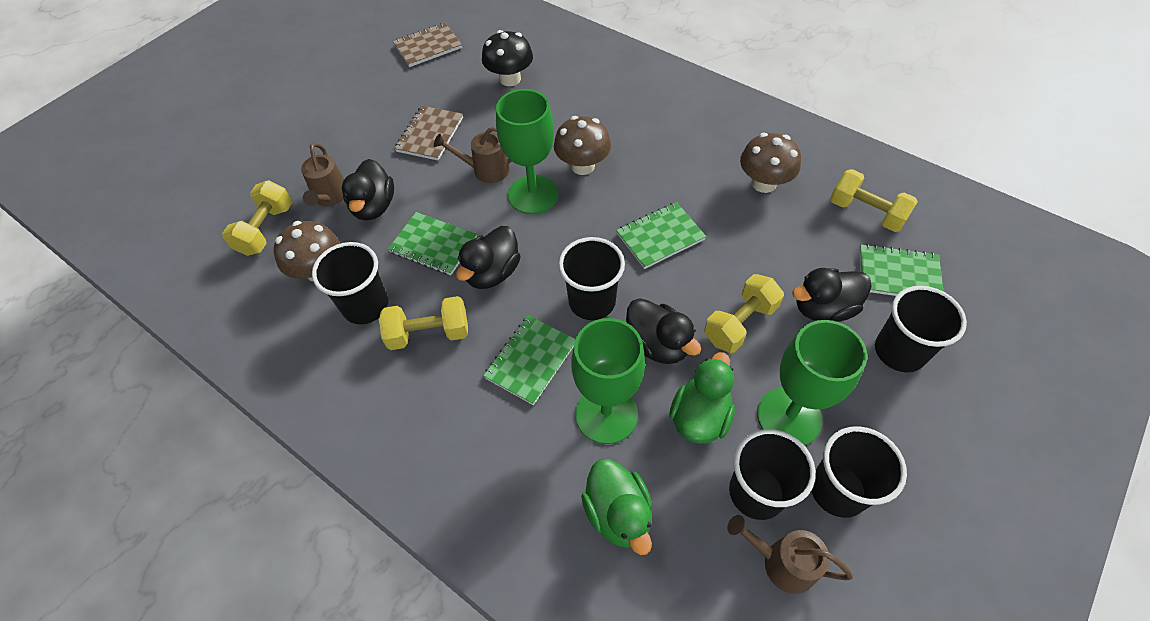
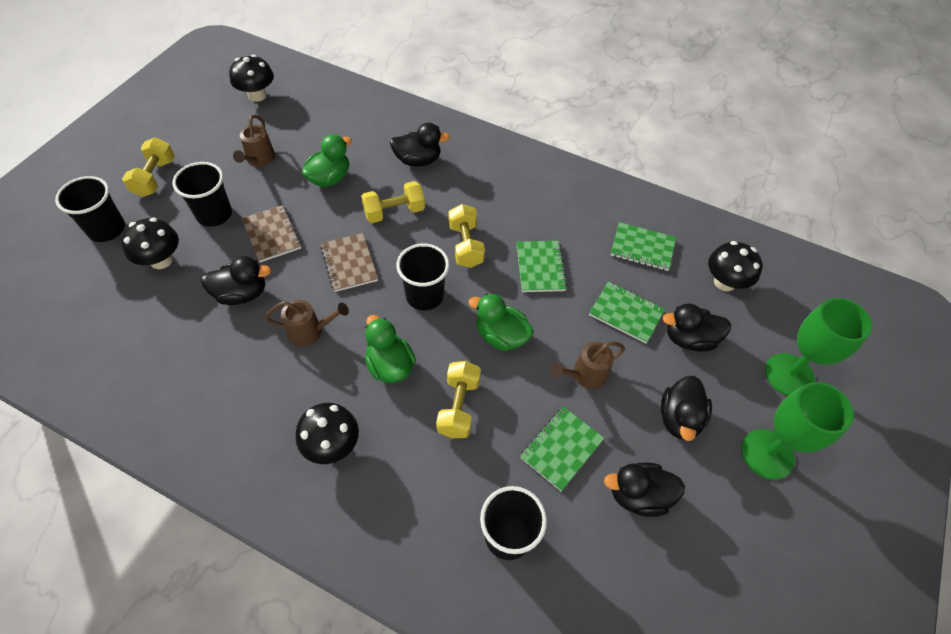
black cup: [312,242,388,324] [559,237,625,320] [729,429,816,520] [811,426,907,518] [875,286,967,372] = 5 -> [55,176,125,242] [172,162,232,227] [396,243,449,311] [480,486,547,560] = 4
black duck: [342,159,394,220] [456,226,521,289] [626,298,701,364] [792,268,872,322] = 4 -> [201,256,271,305] [390,123,450,167] [604,462,685,517] [661,376,712,441] [662,303,731,352] = 5
black mushroom: [482,30,533,86] = 1 -> [121,218,179,269] [229,54,274,102] [296,403,359,464] [708,241,763,291] = 4
brown mushroom: [274,221,340,282] [554,116,611,175] [740,133,801,193] = 3 -> none = 0
green duck: [581,459,652,555] [669,352,735,444] = 2 -> [302,134,352,187] [365,315,416,383] [468,294,534,351] = 3
green goblet: [496,89,558,214] [571,318,645,444] [757,320,867,445] = 3 -> [741,382,854,480] [765,298,872,396] = 2

